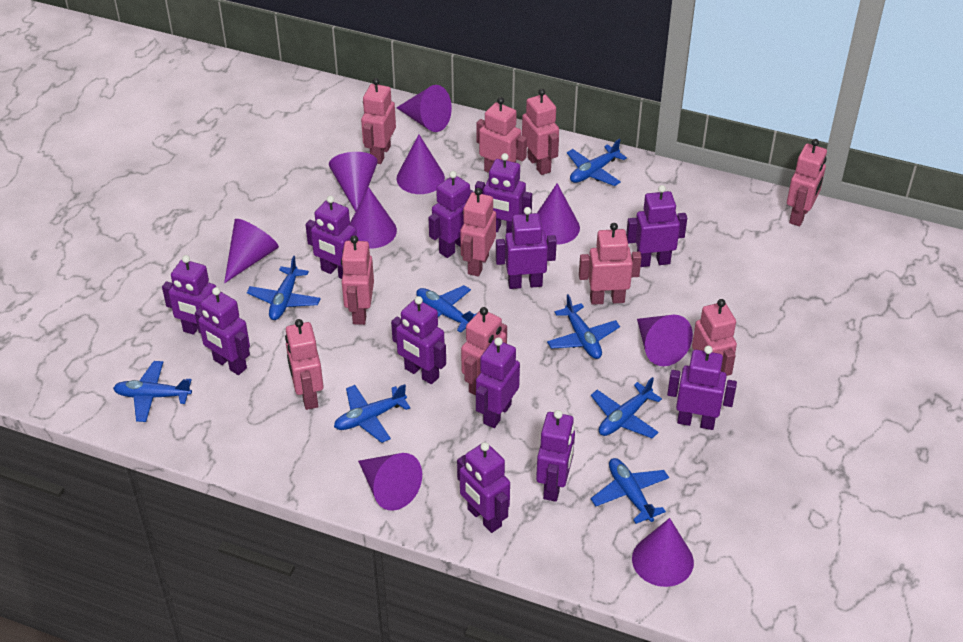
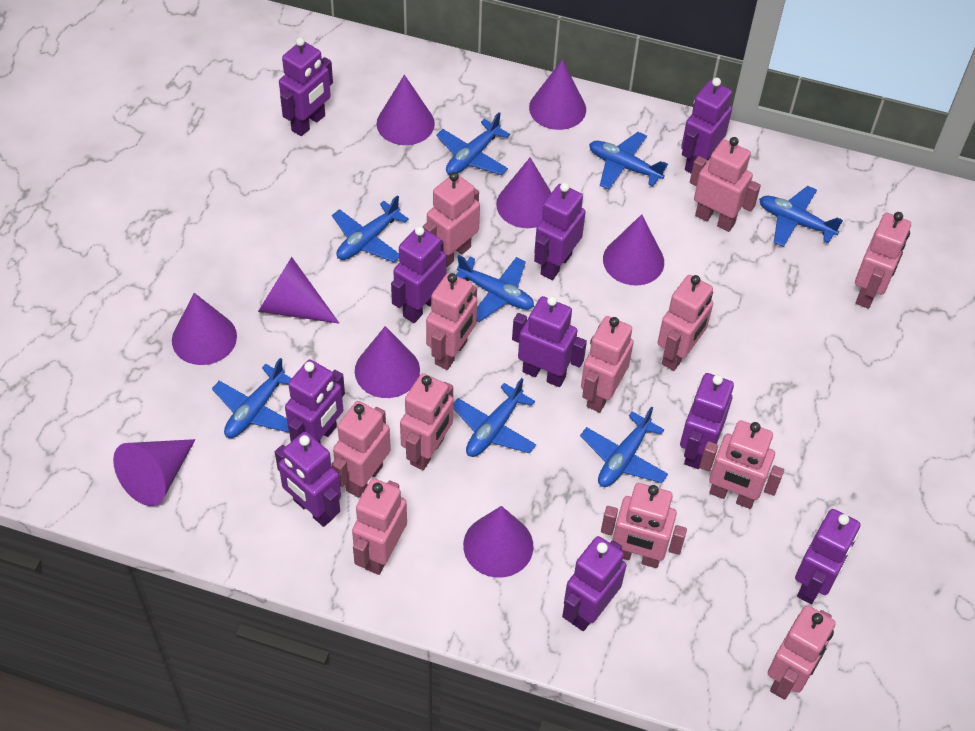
pink robot: [285,319,324,410] [341,235,374,325] [361,78,396,164] [460,188,496,276] [461,307,507,396] [476,97,527,173] [522,89,559,175] [579,223,642,305] [692,299,737,376] [787,139,827,226] = 10 -> [331,401,391,498] [352,478,407,575] [400,373,453,470] [423,172,480,268] [426,273,477,370] [581,316,634,413] [601,483,687,568] [657,275,713,371] [690,137,761,232] [699,420,784,509] [768,605,836,700] [855,212,911,309] = 12
purple robot: [162,255,216,335] [195,287,250,375] [305,196,359,279] [391,296,446,384] [428,171,474,258] [457,442,510,533] [475,153,532,233] [476,337,520,428] [496,207,557,289] [536,410,575,502] [626,185,687,267] [667,346,737,430] = 12 -> [275,432,341,527] [279,37,333,136] [285,360,345,444] [391,226,447,323] [512,296,587,387] [534,182,586,280] [562,536,627,631] [680,373,734,469] [681,77,732,173] [795,509,860,604] = 10

